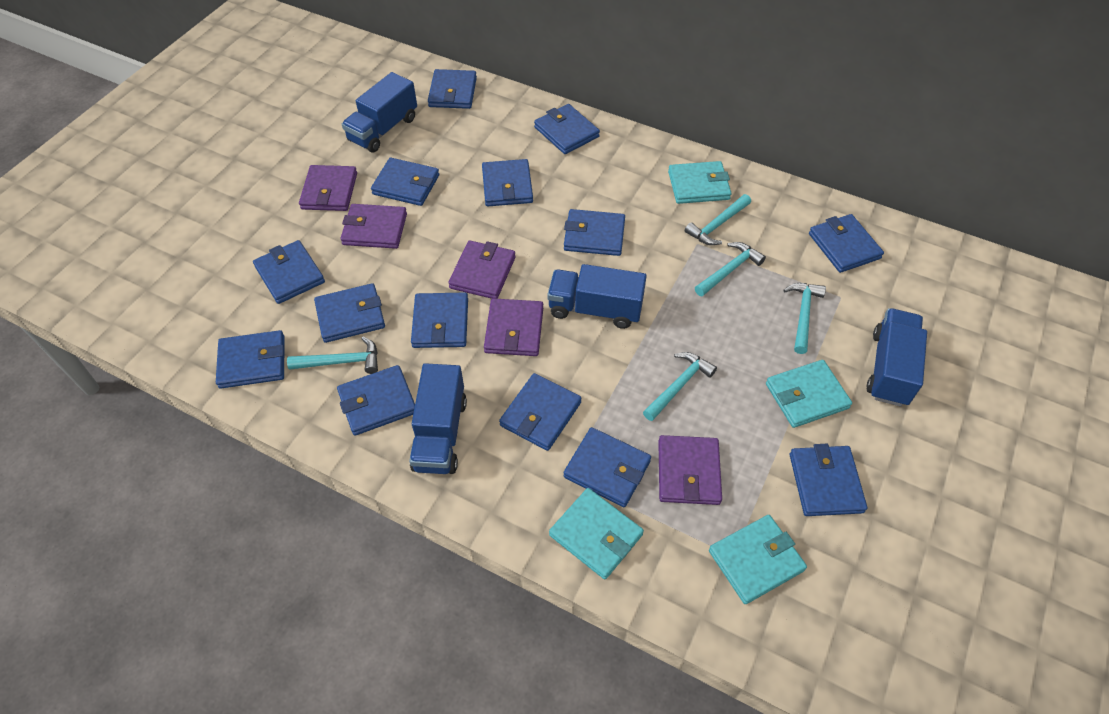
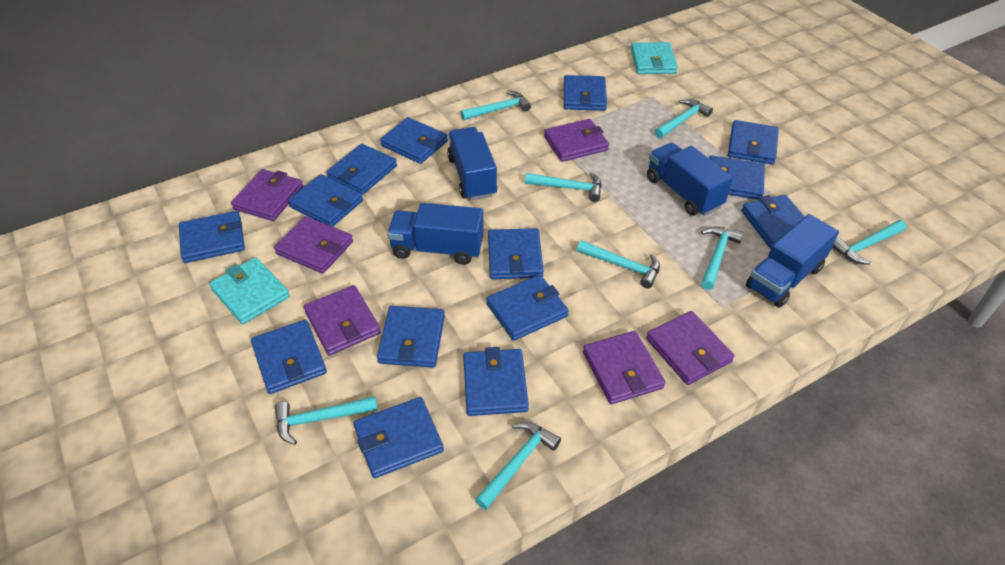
purple wallet: [299,165,357,211] [340,204,407,249] [448,240,516,299] [484,298,543,356] [658,435,722,505] = 5 -> [231,169,303,221] [274,216,353,274] [304,285,381,355] [544,119,609,162] [583,331,665,404] [646,311,734,385] = 6
turquoise hammer: [287,337,378,374] [643,352,717,421] [685,194,751,245] [695,242,766,296] [784,283,826,354] = 5 -> [275,396,378,445] [461,91,531,120] [475,422,561,510] [525,172,602,202] [577,240,660,288] [655,99,713,139] [701,227,744,290] [832,220,906,265] = 8
turquoise wallet: [549,488,644,579] [668,161,731,204] [709,515,807,604] [766,360,852,428] = 4 -> [209,257,290,324] [631,42,678,74] = 2

